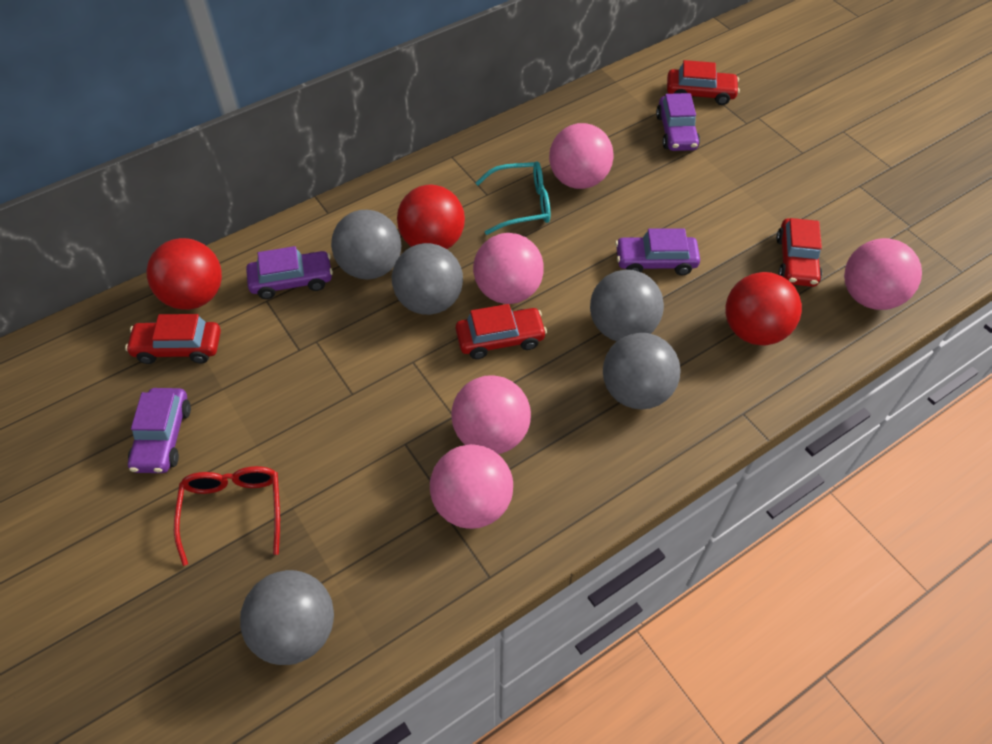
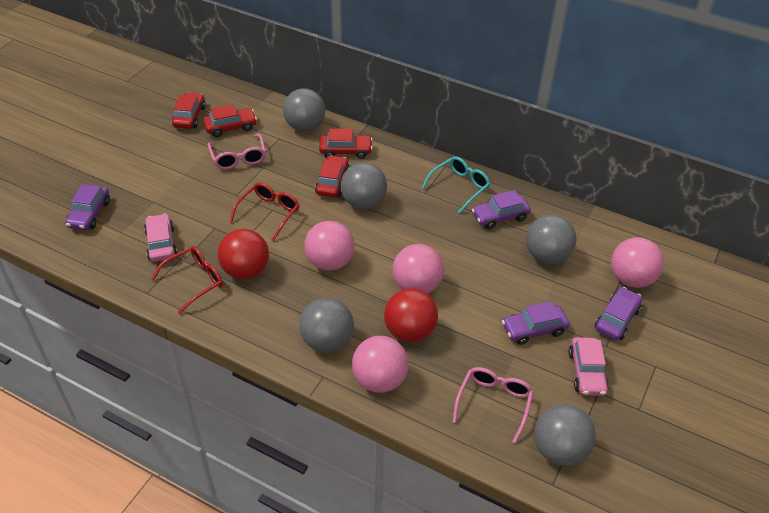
pink ball: [430,444,513,529] [451,375,531,454] [473,233,544,304] [549,123,614,189] [844,238,922,310] = 5 -> [304,221,354,271] [352,336,409,393] [393,244,444,293] [611,237,664,288] = 4
pink car: none = 0 -> [144,213,177,262] [568,337,609,396] = 2
pink glasses: none = 0 -> [208,134,266,170] [453,367,534,444] = 2
red ball: [146,238,222,310] [397,185,465,249] [725,272,802,345] = 3 -> [218,229,269,279] [384,288,438,342] = 2
red glasses: [174,466,280,566] = 1 -> [151,246,223,314] [230,183,299,241] = 2

